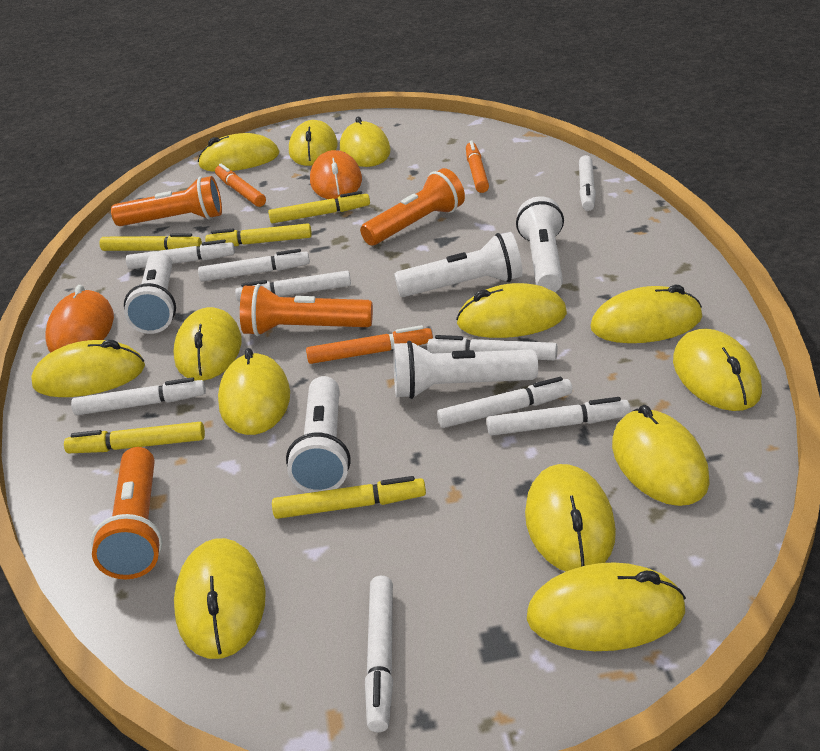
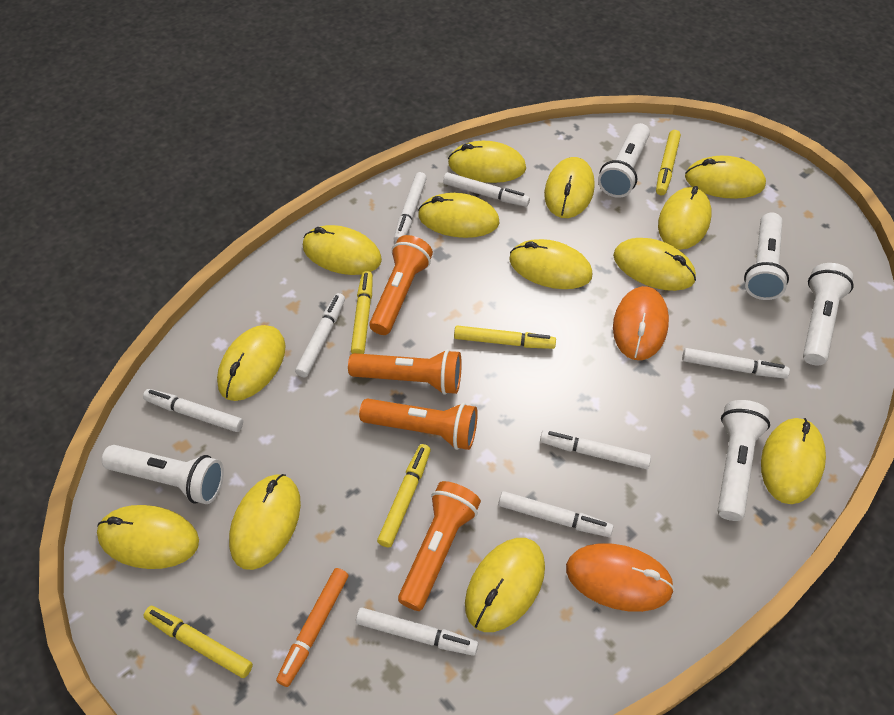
orange marker: [215,164,266,207] [306,325,433,364] [466,141,489,193] = 3 -> [276,568,348,687] = 1
white marker: [71,377,206,415] [126,240,235,269] [198,249,310,282] [235,271,351,301] [365,576,393,732] [427,335,557,360] [437,377,573,428] [487,397,630,436] [579,155,596,211] = 9 -> [143,389,243,432] [295,293,345,377] [356,608,478,656] [394,172,427,242] [443,172,530,207] [498,491,613,537] [540,430,651,469] [682,348,790,379] = 8

